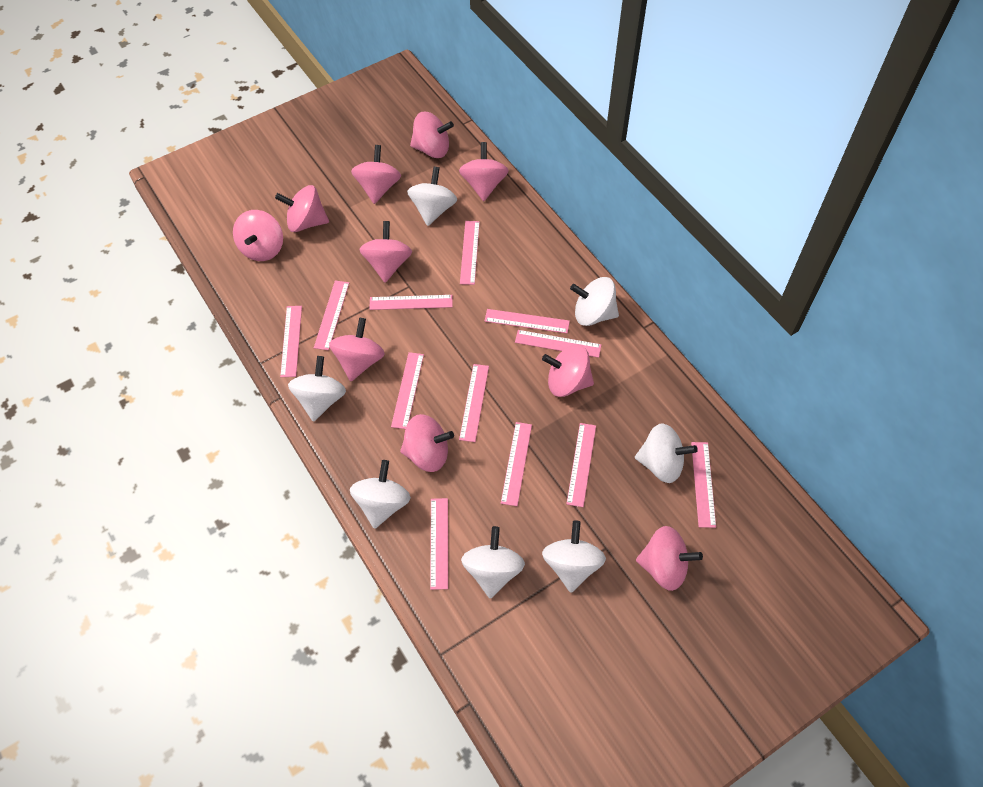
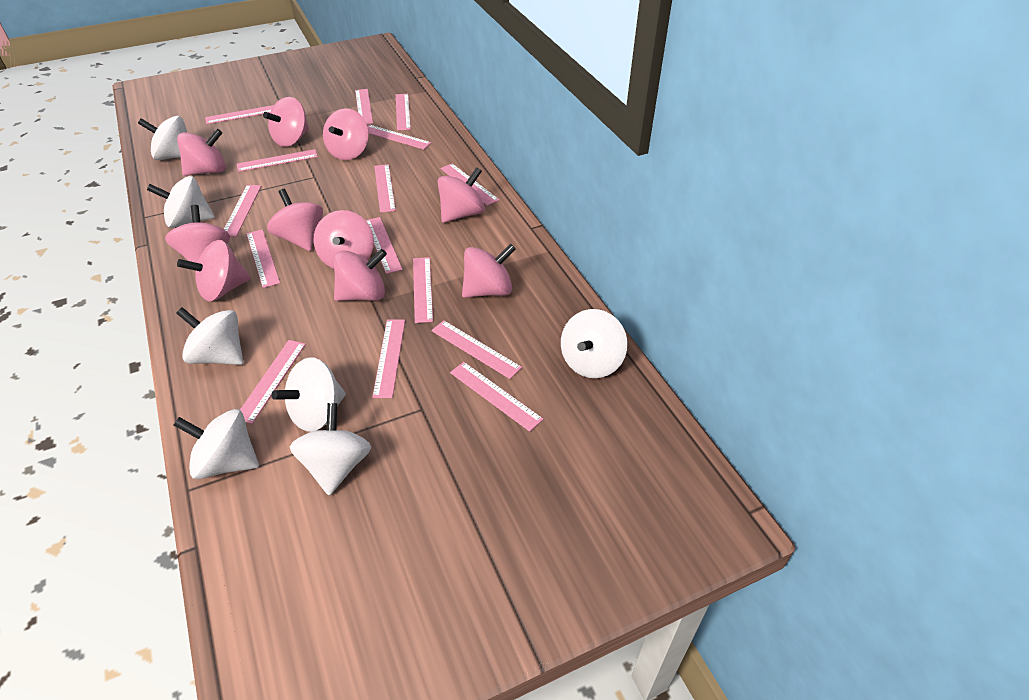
pink ruler: [280,306,302,377] [314,281,349,350] [369,295,453,310] [391,352,424,429] [430,498,448,590] [459,364,489,442] [460,221,480,285] [484,309,570,333] [501,422,532,506] [515,330,601,358] [566,423,596,507] [691,442,716,528] = 12 -> [205,105,274,124] [224,185,261,237] [237,149,318,172] [240,340,306,424] [246,229,280,288] [355,89,373,124] [366,217,403,274] [368,125,431,150] [372,320,405,398] [374,164,396,213] [396,94,411,131] [413,257,433,323] [431,320,522,379] [440,163,499,206] [450,362,543,432] = 15

